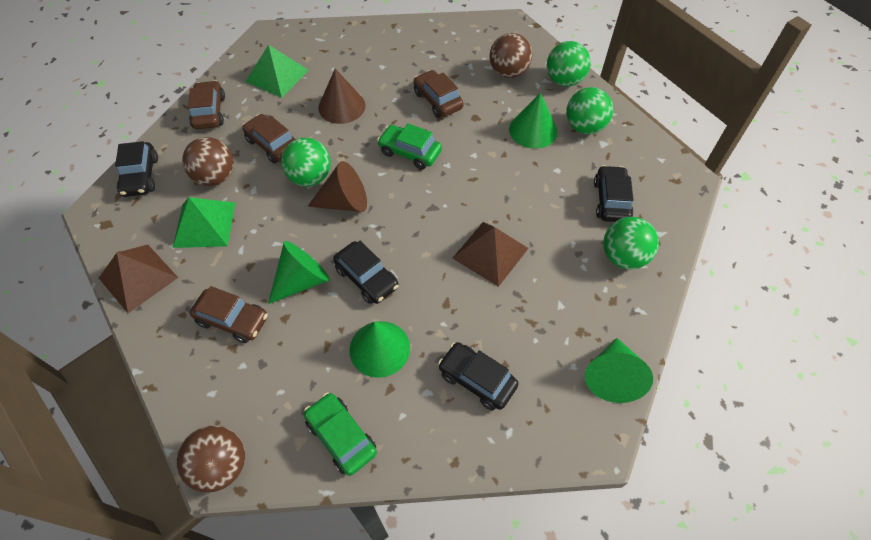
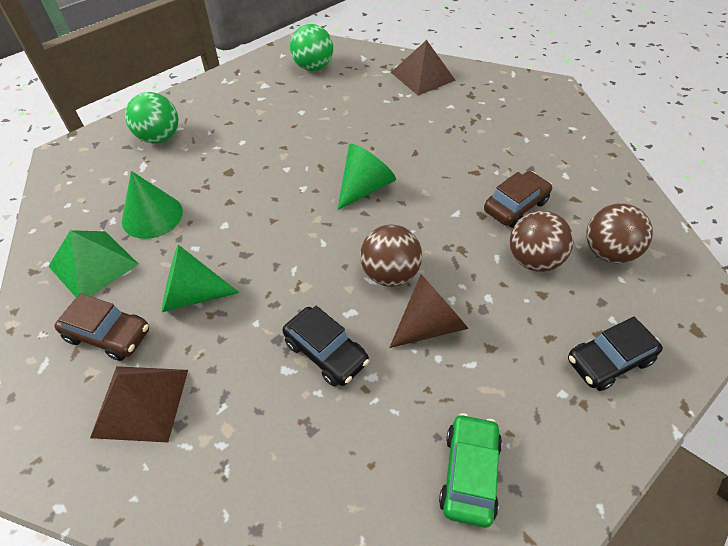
black car: [115,141,158,197] [333,241,399,304] [438,342,519,411] [594,165,634,222] = 4 -> [283,306,369,386] [568,317,663,391] = 2
brown car: [188,81,225,129] [190,286,268,343] [242,114,296,164] [413,70,464,118] = 4 -> [54,293,149,361] [484,171,552,228] = 2
brown cone: [308,161,367,212] [318,69,366,124] = 2 -> [389,275,469,348] = 1
green ball: [281,138,331,187] [547,41,591,87] [566,87,613,134] [603,217,659,269] = 4 -> [125,92,178,144] [290,24,333,71] = 2
green car: [304,392,377,476] [377,123,442,170] = 2 -> [439,413,502,528] = 1
green cone: [268,241,329,304] [349,321,410,378] [509,93,558,149] [585,338,653,403] = 4 -> [122,171,183,239] [162,245,239,312] [337,144,396,210] = 3
green pyramid: [173,197,235,248] [245,45,309,98] = 2 -> [48,230,139,297] = 1

